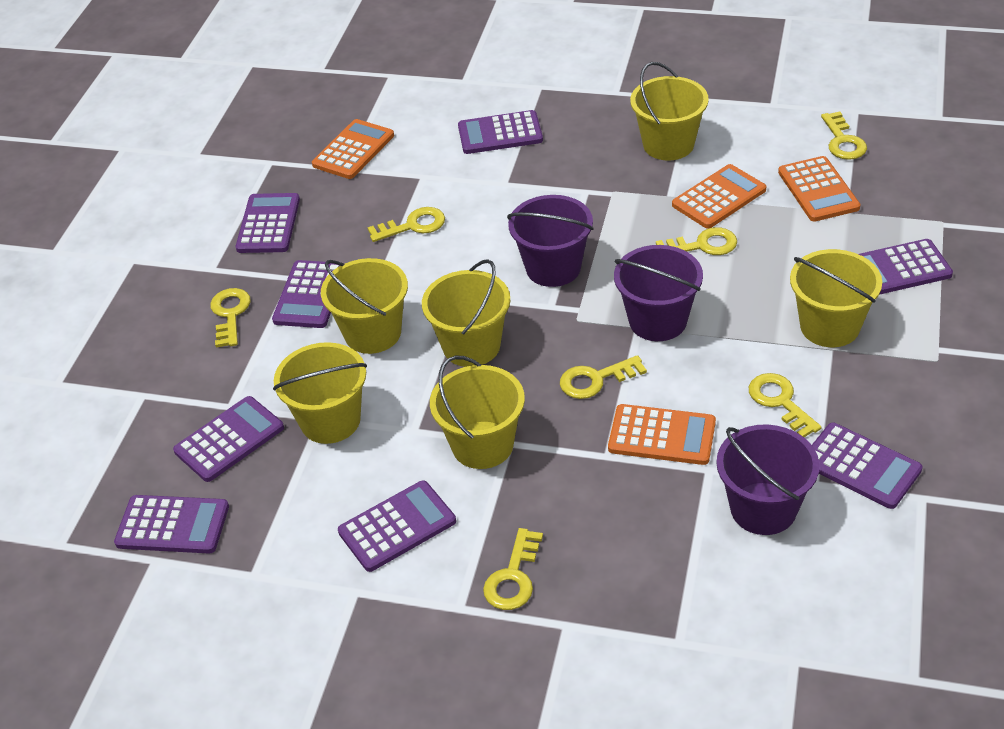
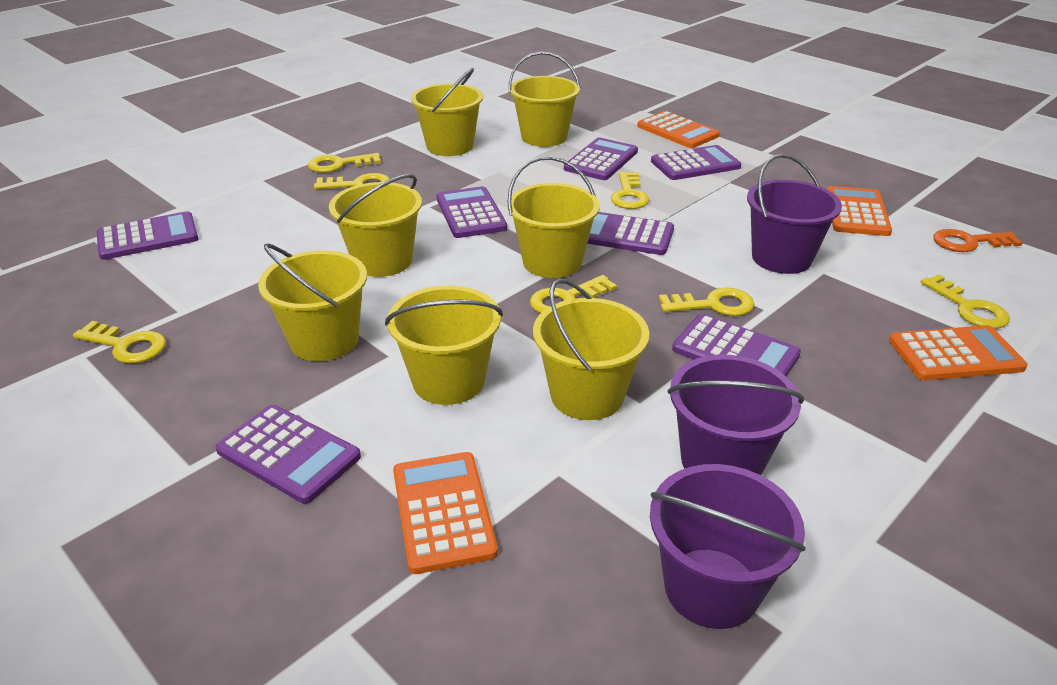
orange key: none = 0 -> [933,229,1023,252] = 1
purple calculator: [114,495,229,554] [173,396,284,482] [236,193,300,253] [272,260,340,328] [338,480,456,572] [458,110,543,154] [812,423,922,509] [859,239,953,295] = 8 -> [97,211,199,260] [215,405,361,504] [436,186,507,238] [564,137,638,180] [587,212,674,255] [651,145,741,180] [672,314,801,376] = 7
yellow bucket: [273,342,367,444] [321,258,408,354] [422,259,510,367] [430,356,525,469] [630,62,709,161] [790,249,882,347] = 6 -> [258,244,367,361] [329,174,422,277] [385,285,503,405] [411,68,483,156] [507,156,600,278] [509,52,580,147] [533,279,649,420] = 7

